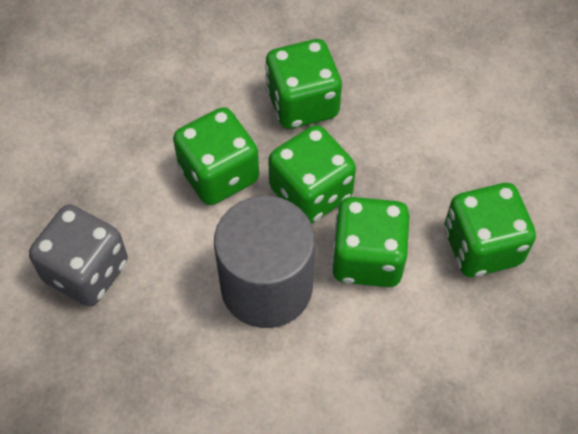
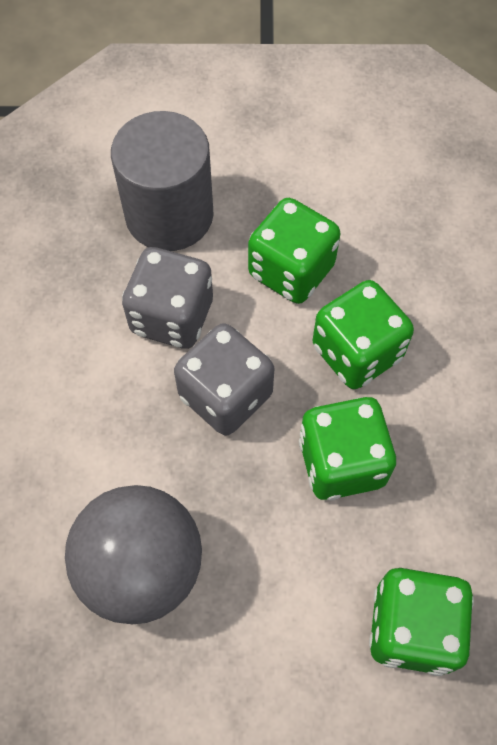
green dice: [173,107,259,205] [265,39,342,129] [268,125,356,224] [331,197,410,287] [444,183,536,277] = 5 -> [248,198,340,304] [299,397,396,501] [313,280,414,389] [369,568,474,676] = 4
grey ball: none = 0 -> [65,485,202,624] = 1
grey dice: [29,204,128,306] = 1 -> [122,247,213,349] [174,323,275,436] = 2

